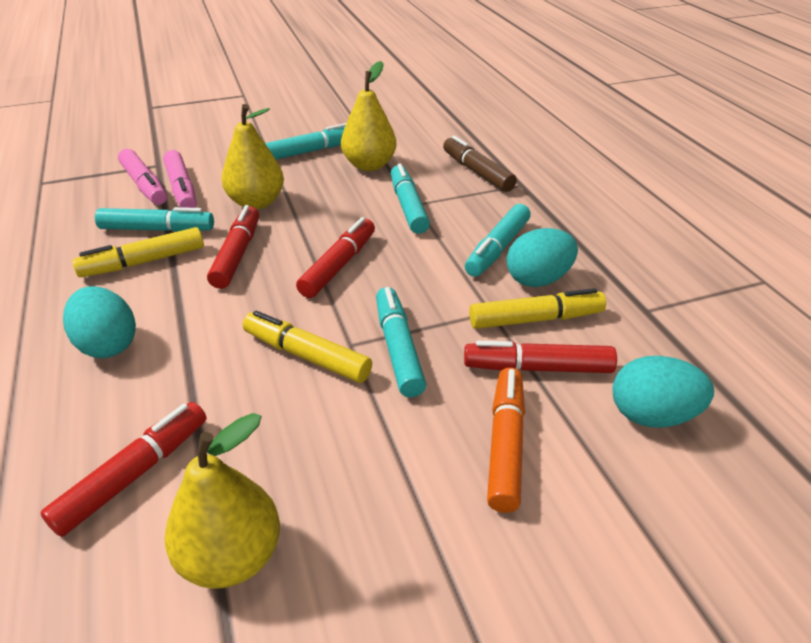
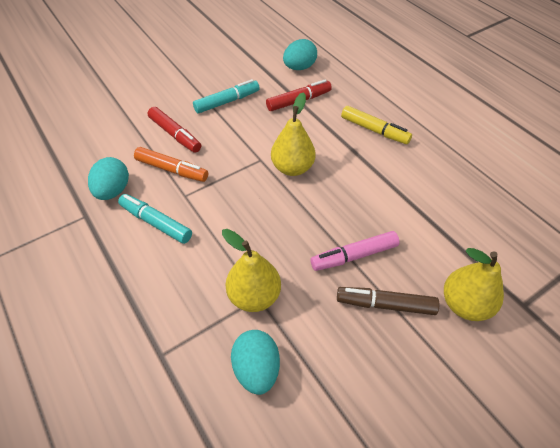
pink marker: [118,149,167,205] [163,150,197,208] = 2 -> [311,231,400,271] = 1
red marker: [41,402,207,537] [207,205,259,289] [296,217,375,298] [464,341,617,373] = 4 -> [148,107,201,153] [266,80,332,111] = 2
turquoise marker: [95,207,214,232] [265,123,346,160] [376,287,426,397] [391,163,430,234] [465,204,531,277] = 5 -> [118,194,192,244] [193,79,260,113] = 2
yellow marker: [72,227,204,277] [243,310,372,383] [469,288,606,329] = 3 -> [341,106,412,144] = 1

